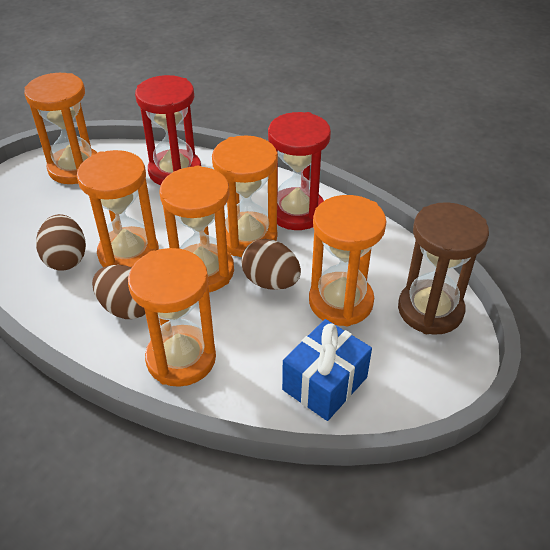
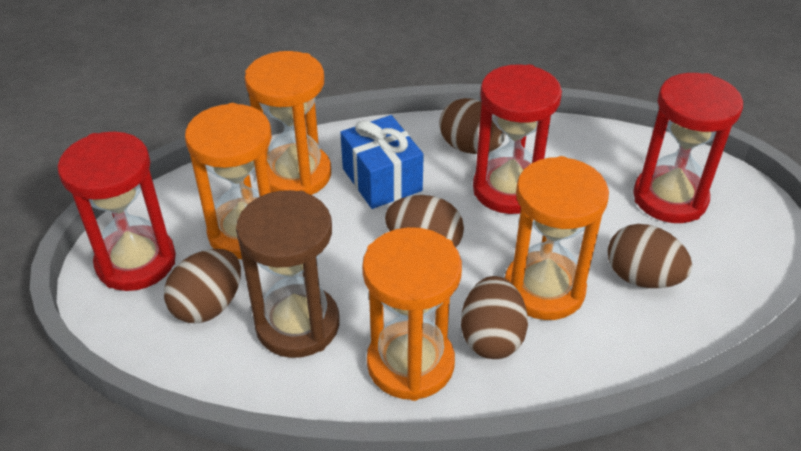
brown egg: [36,214,86,271] [92,265,145,319] [241,239,301,290] = 3 -> [164,249,241,323] [385,195,464,247] [439,98,505,154] [461,276,528,359] [608,224,692,288] = 5
orange hourglass: [24,73,97,184] [77,150,159,267] [128,248,216,387] [160,166,234,292] [212,135,278,257] [309,195,386,326] = 6 -> [185,103,272,259] [245,51,331,195] [362,227,462,401] [505,156,609,320] = 4
red hourglass: [135,75,201,186] [268,112,331,230] = 2 -> [57,131,176,291] [473,64,562,214] [633,73,743,223] = 3

